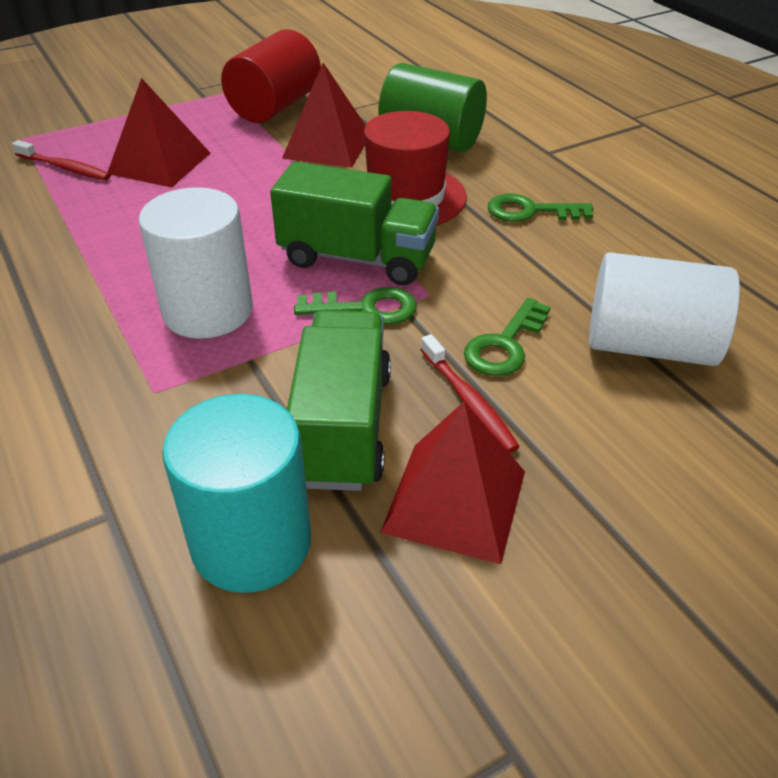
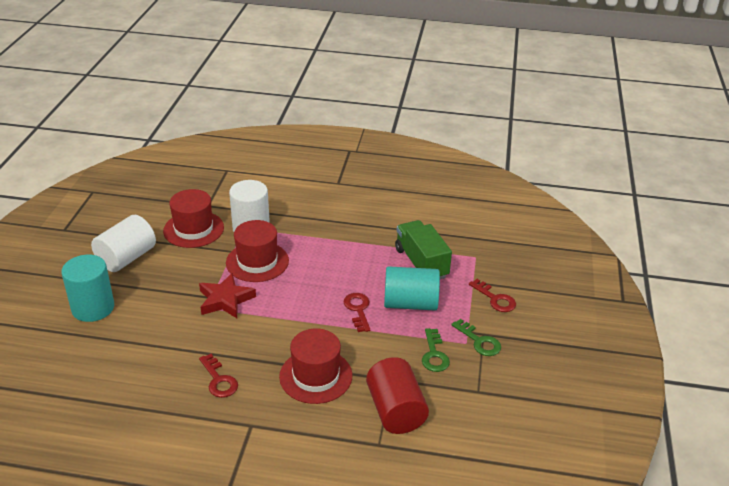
green cylinder: [378,63,487,152] = 1 -> none = 0
green key: [294,287,417,325] [464,298,551,376] [488,194,593,222] = 3 -> [422,328,450,372] [451,319,501,356] = 2
green truck: [270,161,439,285] [287,310,391,491] = 2 -> [395,220,452,279] = 1
red hat: [364,111,467,226] = 1 -> [163,189,224,248] [226,220,289,282] [279,328,352,404] = 3
red key: none = 0 -> [199,354,238,398] [343,293,370,332] [469,279,516,312] = 3
red pyramid: [108,78,210,188] [282,63,366,167] [380,402,525,564] = 3 -> none = 0
red star: none = 0 -> [199,273,256,318] = 1
red toothbrush: [12,140,111,180] [421,334,520,453] = 2 -> none = 0
turquoise cylinder: [162,394,311,593] = 1 -> [61,255,114,322] [384,266,440,311] = 2

